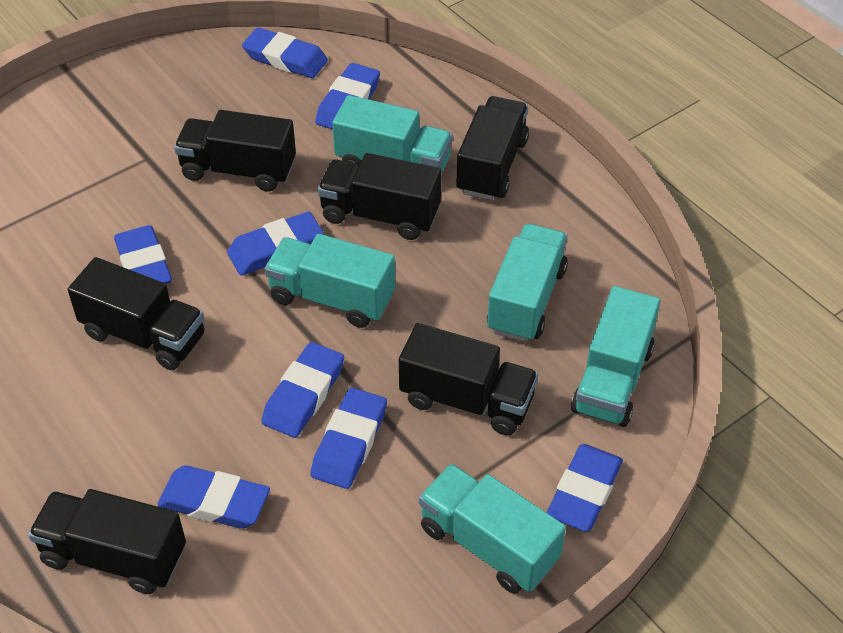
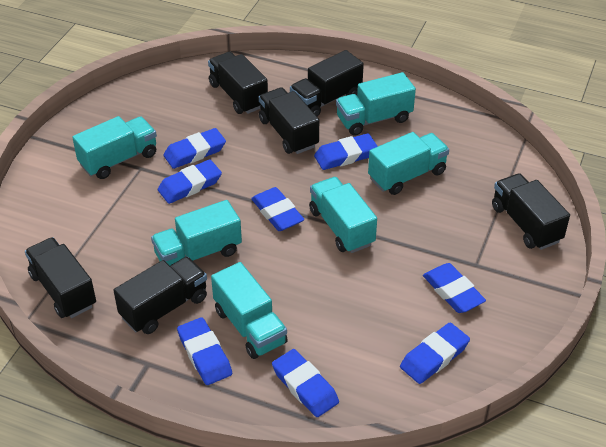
turquoise truck: [265,234,395,328] [332,95,453,174] [419,464,566,594] [487,224,568,342] [571,286,660,427] = 5 -> [72,116,157,179] [151,200,242,266] [211,262,288,359] [309,177,377,253] [336,72,416,136] [368,132,449,195] = 6

